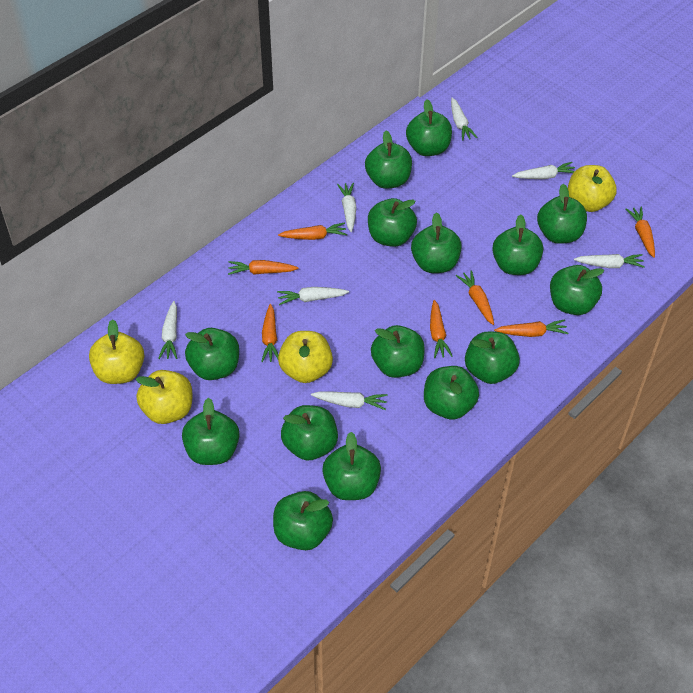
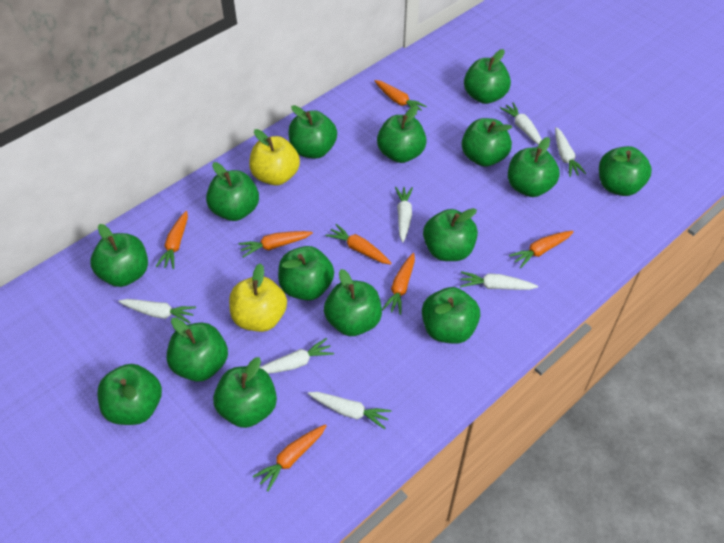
yellow apple: [89,319,144,384] [136,370,192,424] [278,331,333,383] [568,165,617,212] = 4 -> [229,263,287,332] [249,129,300,186] = 2

